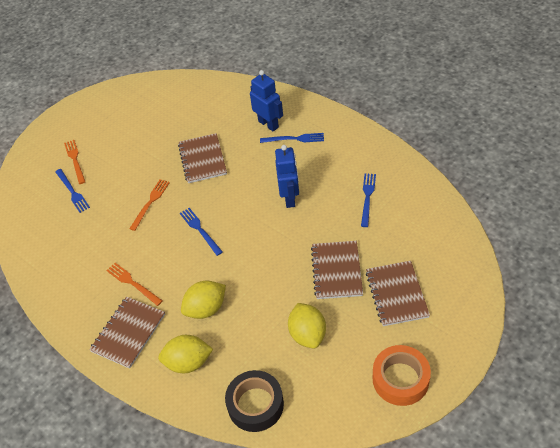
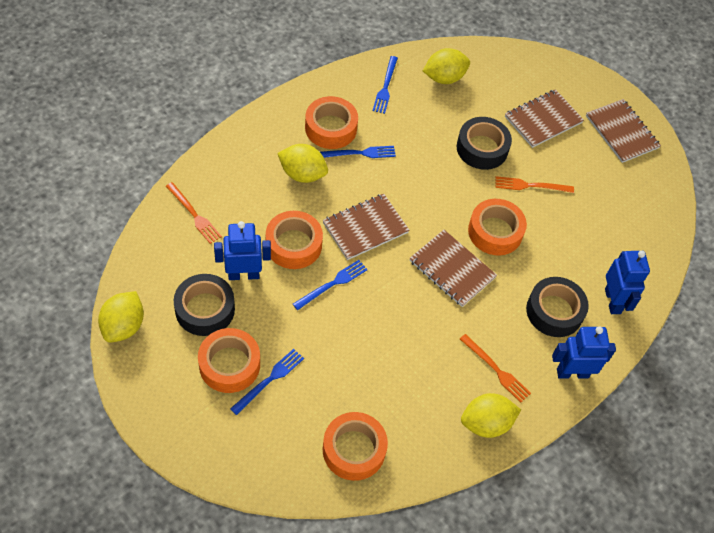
black tape: [225,370,284,432] = 1 -> [174,274,235,336] [457,117,512,170] [526,277,589,337] = 3
blue robot: [250,70,283,131] [275,145,299,208] = 2 -> [214,221,271,280] [552,327,616,379] [605,251,650,314] = 3
orange tape: [373,345,431,406] = 1 -> [198,328,260,393] [266,211,323,269] [305,96,358,149] [323,412,388,481] [468,199,527,255] = 5
yellow lemon: [158,335,213,373] [181,280,226,319] [288,303,326,348] = 3 -> [98,291,144,343] [277,144,328,183] [423,48,470,84] [461,393,521,438] = 4

